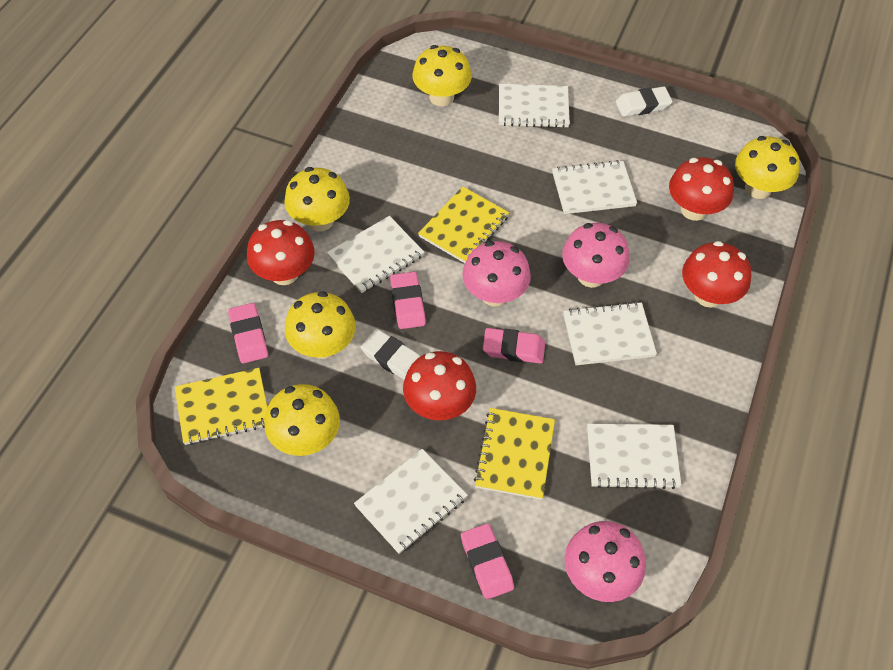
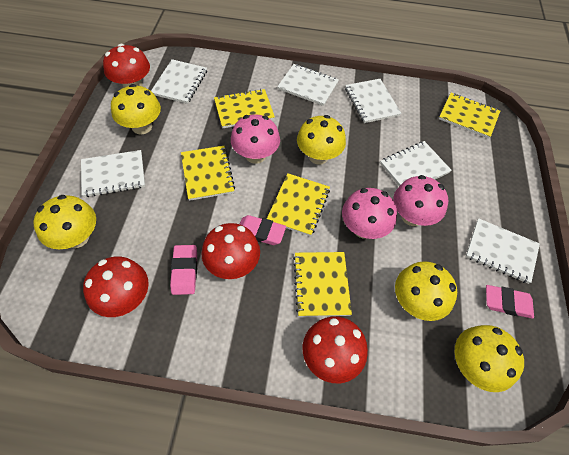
pink eraser: [228,303,268,364] [390,272,426,329] [461,523,514,600] [483,328,545,364] = 4 -> [170,245,197,295] [240,215,286,245] [486,285,534,319] = 3
white eraser: [360,329,421,380] [615,86,673,117] = 2 -> none = 0
yellow notebook: [175,368,268,445] [418,186,509,263] [474,408,555,500] = 3 -> [181,146,235,201] [214,89,275,128] [267,173,330,236] [293,252,352,317] [439,93,500,138] = 5

